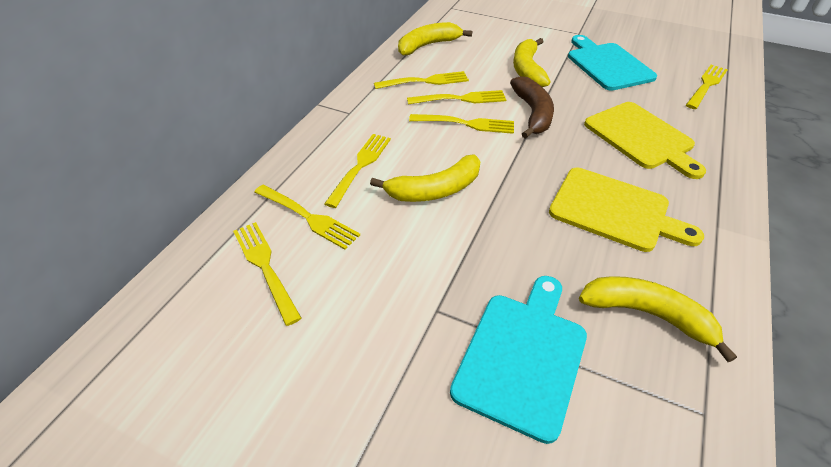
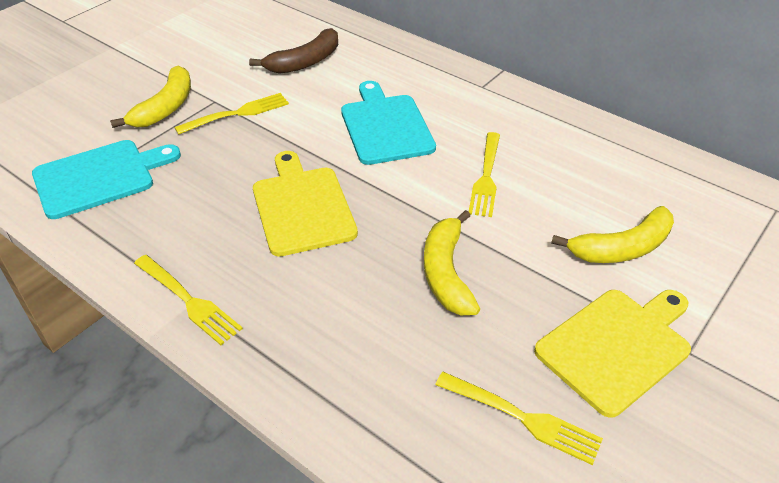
yellow banana: [370,155,481,202] [398,22,472,56] [513,38,550,87] [579,276,737,362] = 4 -> [110,66,191,128] [424,210,480,315] [551,206,674,263] = 3
yellow fork: [233,222,302,326] [254,185,360,250] [324,134,391,208] [374,71,469,89] [407,90,506,105] [409,114,514,134] [686,65,728,109] = 7 -> [134,255,243,345] [174,93,289,135] [435,372,603,465] [469,132,500,217] = 4

